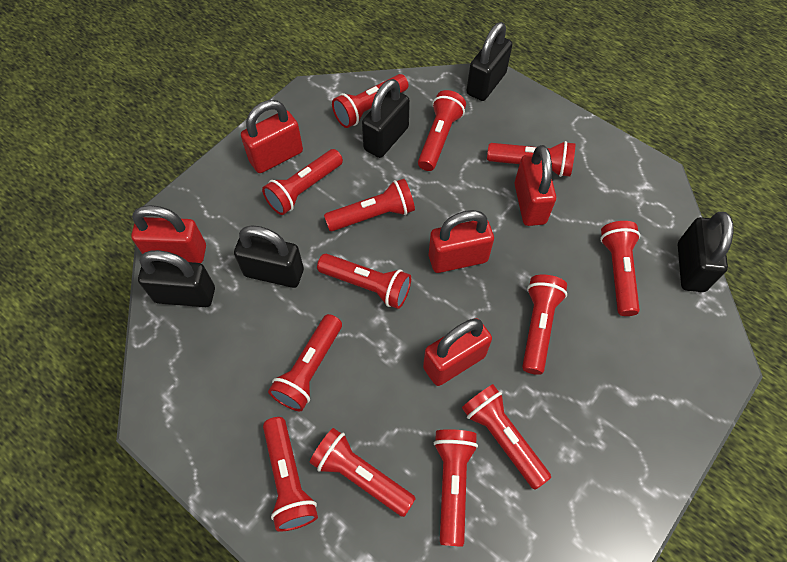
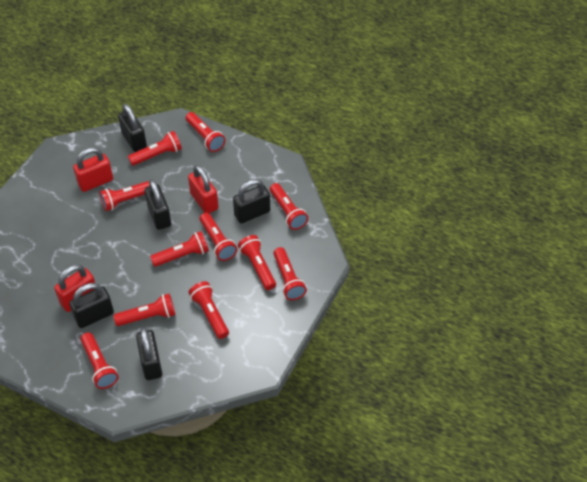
red flashlight: [262,149,343,215] [263,417,318,531] [268,314,342,411] [309,428,416,517] [317,254,411,309] [324,179,415,231] [332,74,408,128] [418,90,466,171] [434,429,478,547] [462,384,551,490] [487,141,575,177] [522,275,567,375] [600,221,640,316] = 13 -> [80,332,119,389] [99,181,149,211] [113,293,175,326] [128,131,182,166] [150,231,209,267] [186,112,225,152] [189,281,229,339] [200,212,237,261] [238,235,276,290] [270,183,308,230] [273,247,307,300] = 11
red padlock: [131,205,206,263] [241,100,303,173] [423,318,492,386] [429,210,494,273] [514,145,556,226] = 5 -> [54,264,95,312] [73,147,113,192] [188,165,219,213] = 3

